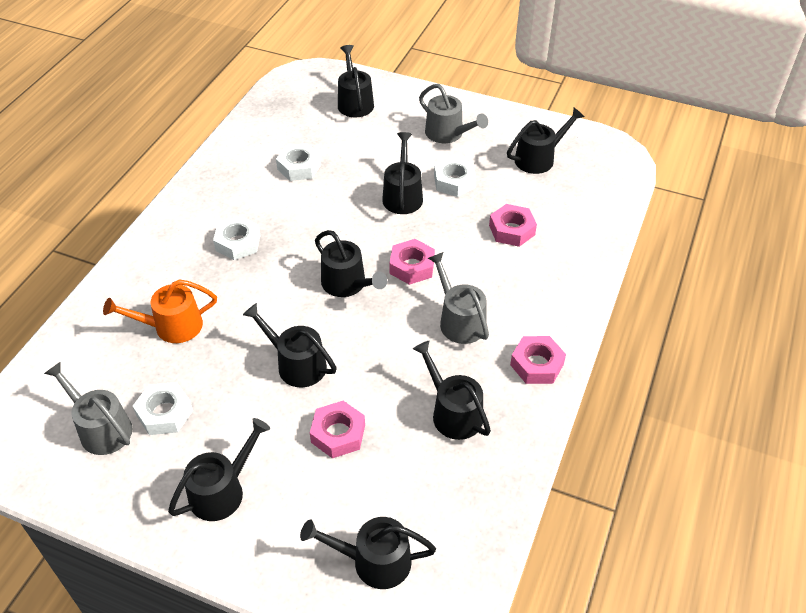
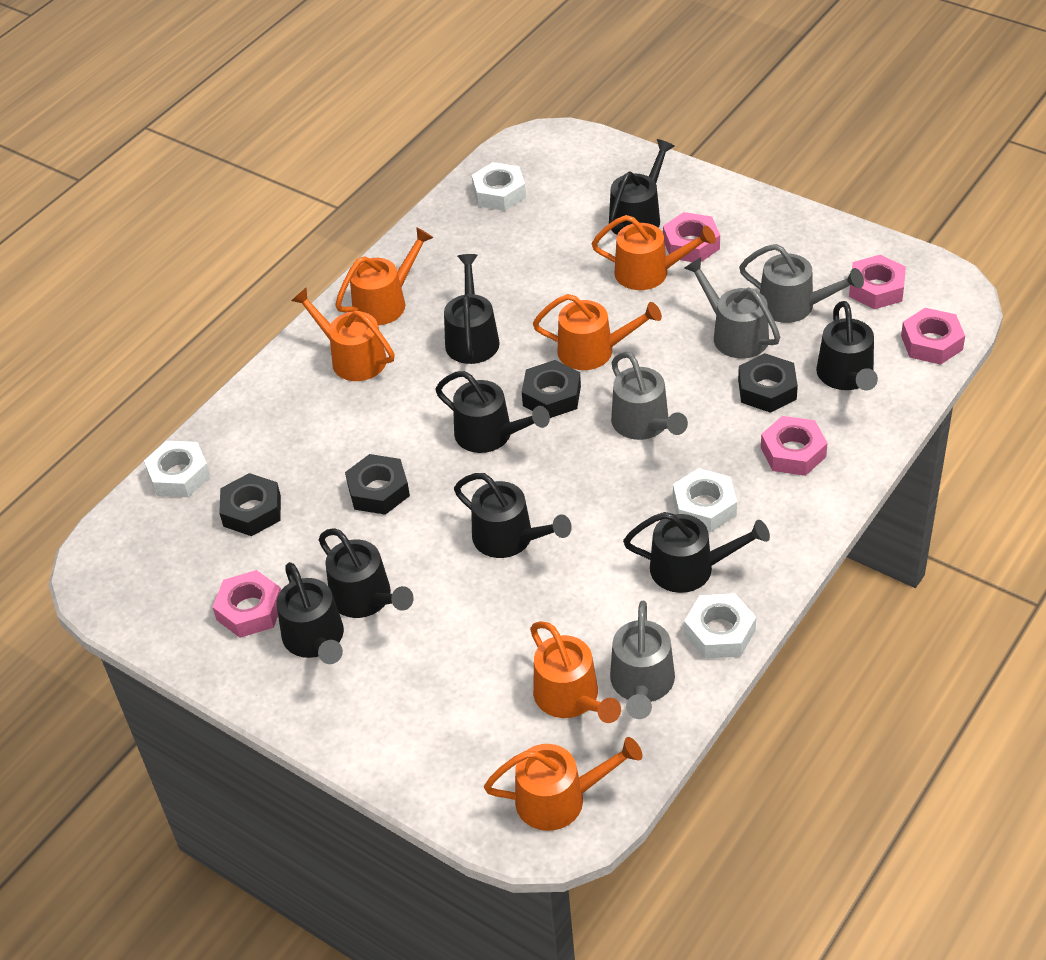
black nut: none = 0 -> [219,473,281,536] [345,454,410,515] [522,360,581,418] [738,353,798,413] = 4
grey watering can: [44,362,132,455] [419,84,488,143] [428,252,489,344] = 3 -> [610,601,675,719] [611,352,688,440] [684,257,780,358] [739,244,864,323] = 4
orange watering can: [103,279,217,343] = 1 -> [291,288,395,381] [335,227,433,325] [484,737,642,831] [530,621,621,723] [533,294,662,370] [592,215,716,290] = 6
pink nut: [310,401,365,458] [389,239,435,285] [489,204,537,247] [510,336,566,384] = 4 -> [213,570,281,638] [663,212,720,262] [761,416,828,476] [849,255,906,309] [901,308,965,365] = 5

